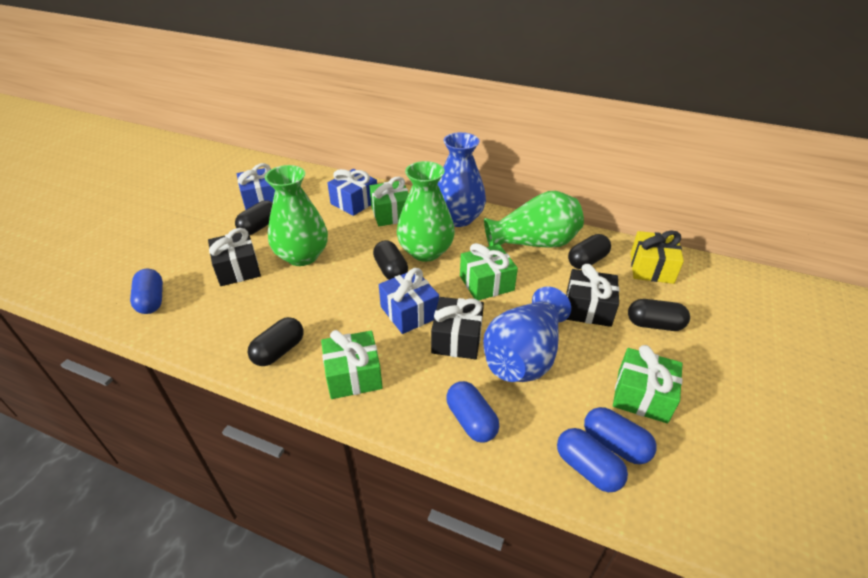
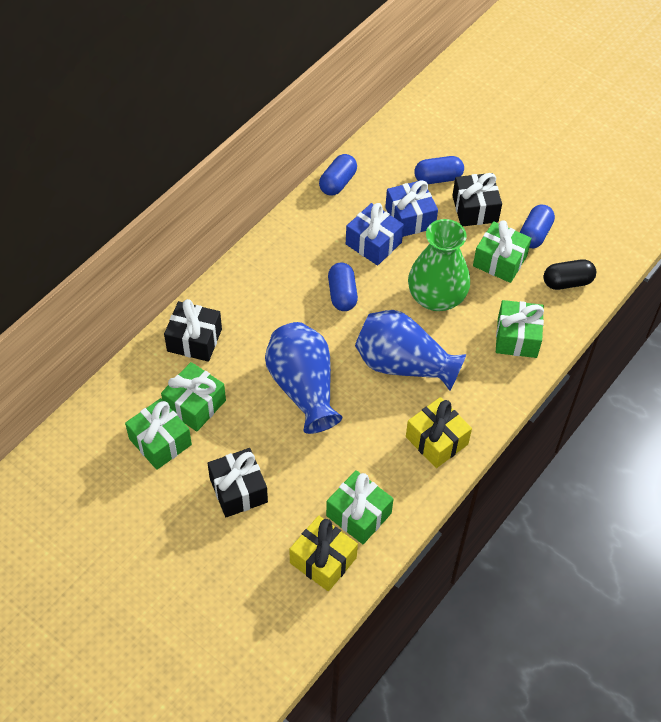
black capsule: [235,200,273,235] [247,317,304,366] [373,240,408,280] [568,234,611,269] [628,299,690,331] = 5 -> [544,259,596,290] = 1
blue gift: [237,163,275,210] [327,169,377,216] [379,268,439,334] = 3 -> [346,203,404,265] [385,180,438,237] = 2
green gift: [321,330,383,399] [369,177,409,226] [460,243,518,300] [613,345,683,423] = 4 -> [125,398,192,470] [161,362,226,431] [326,470,394,544] [473,220,532,283] [496,300,544,358] = 5
green vase: [265,165,328,266] [397,161,455,262] [484,191,584,248] = 3 -> [408,219,470,311] = 1
yellow gift: [630,230,684,284] = 1 -> [289,516,358,591] [406,397,472,468] = 2

